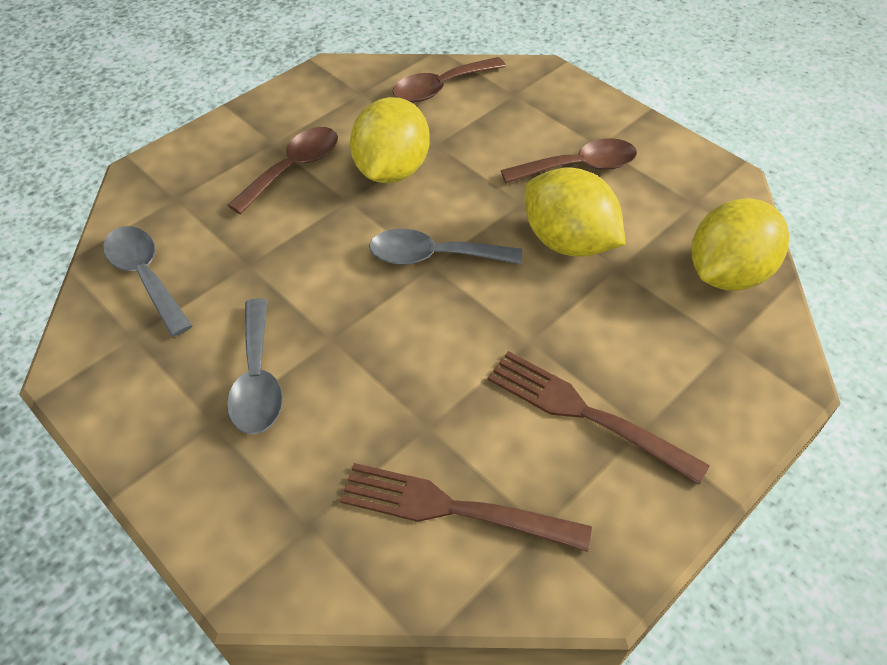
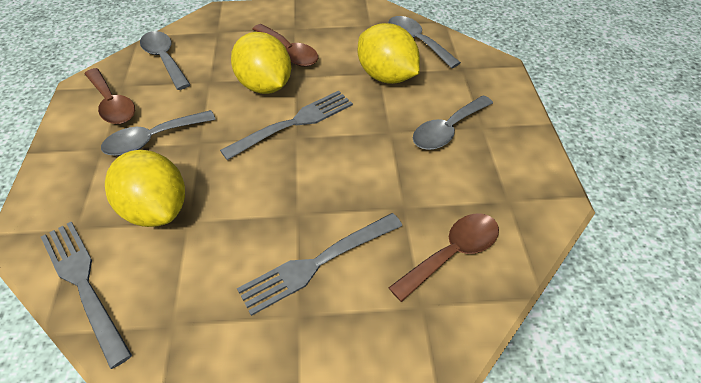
brown fork: [340,463,592,552] [487,351,710,485] = 2 -> none = 0
grey fork: none = 0 -> [41,222,132,369] [220,91,353,160] [237,213,402,316] = 3
grey spoon: [103,226,192,337] [227,298,283,434] [369,229,522,265] = 3 -> [101,110,216,156] [140,31,191,90] [388,16,461,68] [413,96,493,150] = 4

